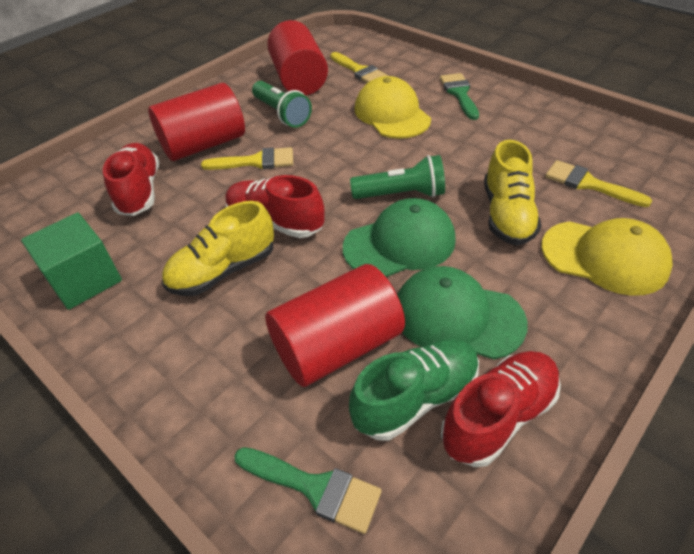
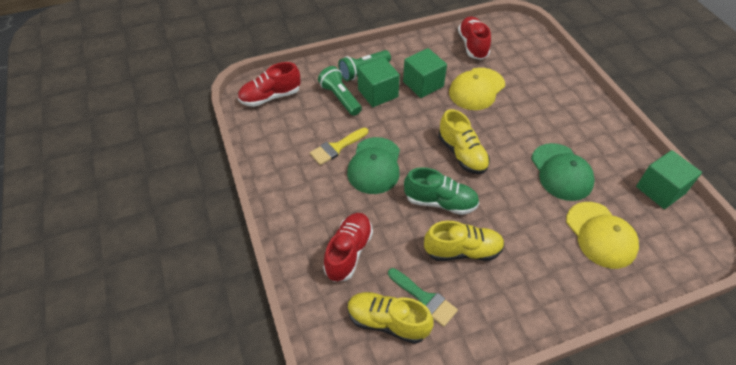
green brush: [234,447,382,534] [440,73,479,120] = 2 -> [388,268,458,327] = 1
green cube: [21,212,122,310] = 1 -> [358,57,400,107] [403,48,447,98] [636,150,702,209] = 3
red cylinder: [148,83,245,161] [265,264,405,387] [267,20,328,96] = 3 -> none = 0
yellow brush: [201,147,293,170] [330,52,388,83] [545,160,652,207] = 3 -> [310,128,368,165] = 1
yellow shoe: [162,201,274,296] [484,140,541,245] = 2 -> [348,292,434,344] [424,221,505,261] [438,109,490,174] = 3

